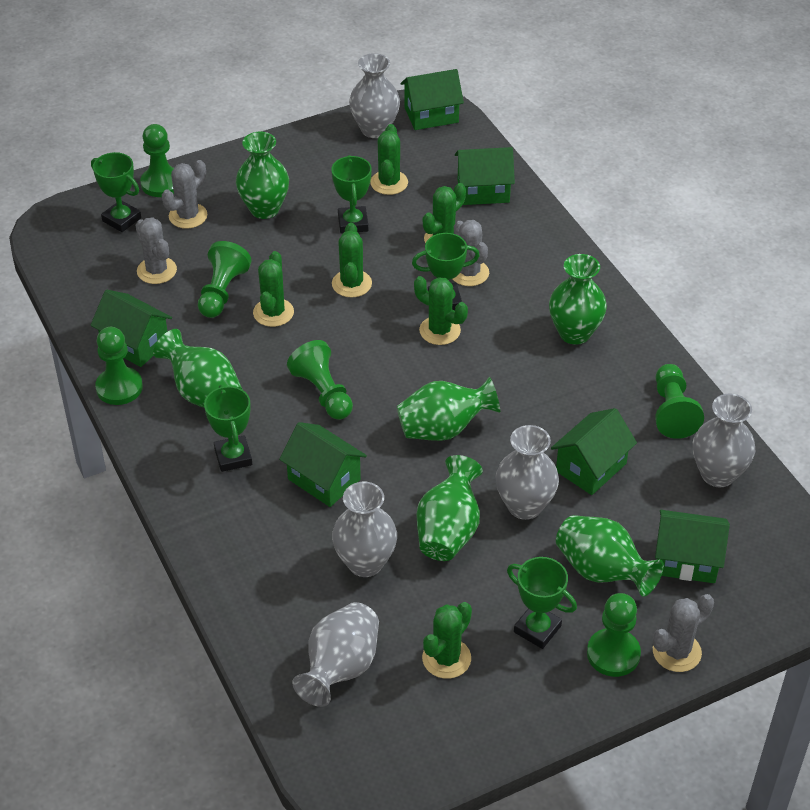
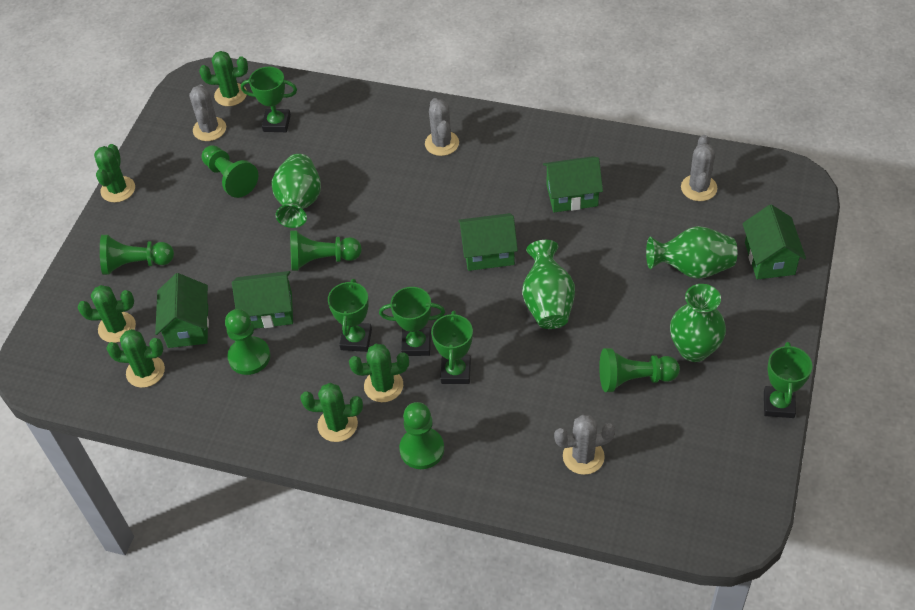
green house: [90,290,172,367] [279,422,367,507] [400,69,464,130] [455,147,515,205] [551,408,637,495] [655,510,730,583] = 6 -> [155,273,209,348] [232,271,293,329] [458,213,518,271] [543,156,603,212] [742,204,806,280] = 5
green vase: [153,329,243,408] [236,132,289,219] [397,377,500,441] [417,455,483,561] [549,254,607,345] [556,515,664,596] = 6 -> [271,154,321,228] [522,240,575,329] [646,226,737,279] [670,284,726,362] = 4
grey vase: [292,602,379,707] [332,482,397,577] [349,53,400,138] [496,425,559,520] [693,394,755,487] = 5 -> none = 0

